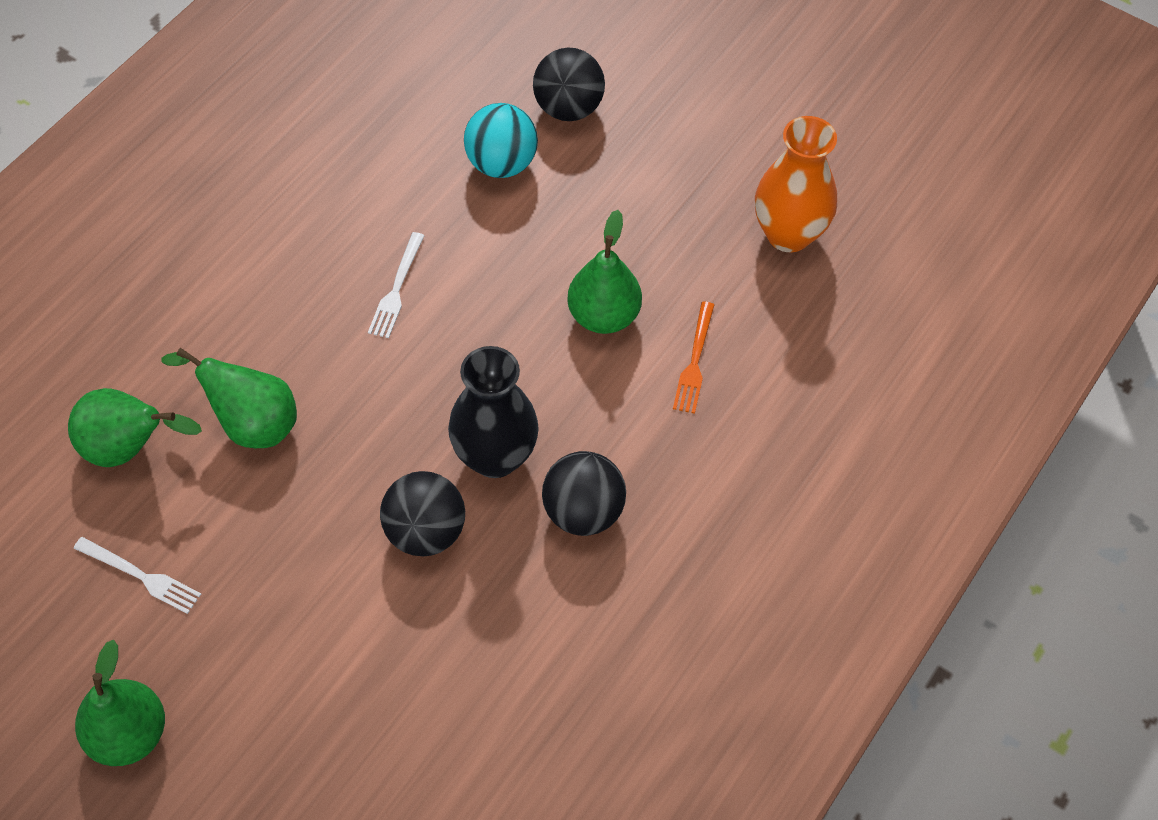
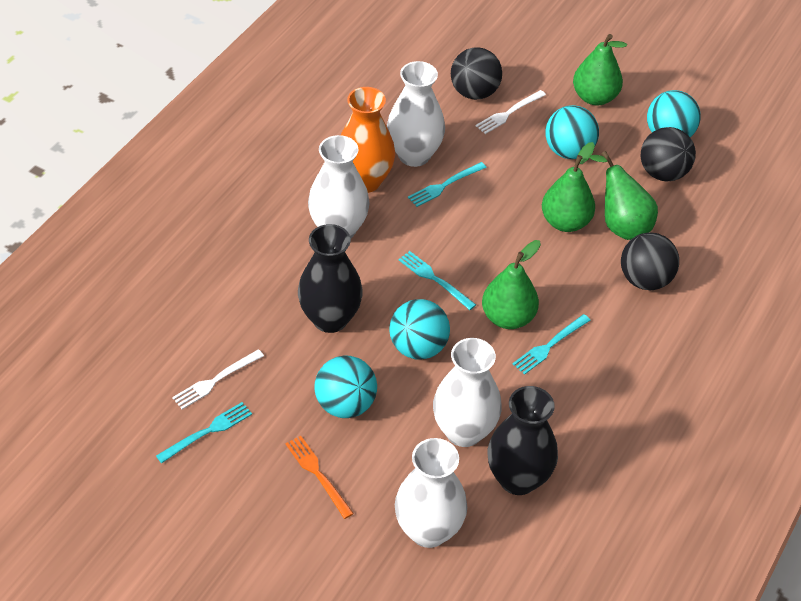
black vase: [448,346,539,478] = 1 -> [298,224,363,333] [487,386,558,495] = 2
turquoise ball: [464,103,538,178] = 1 -> [314,355,377,418] [389,299,450,360] [545,105,599,159] [647,90,701,137] = 4
turquoise fork: none = 0 -> [156,402,252,463] [398,251,476,310] [408,162,487,207] [513,314,591,375] = 4
white vase: none = 0 -> [308,135,370,238] [387,61,445,167] [395,438,467,548] [433,338,502,447] = 4

